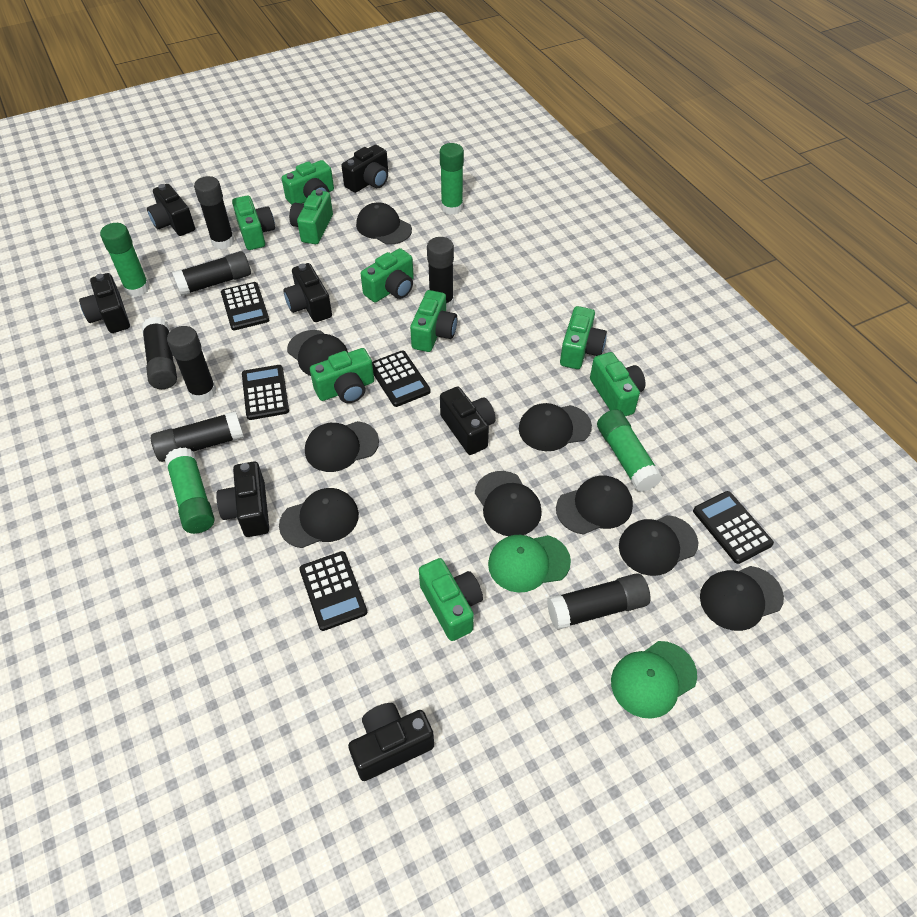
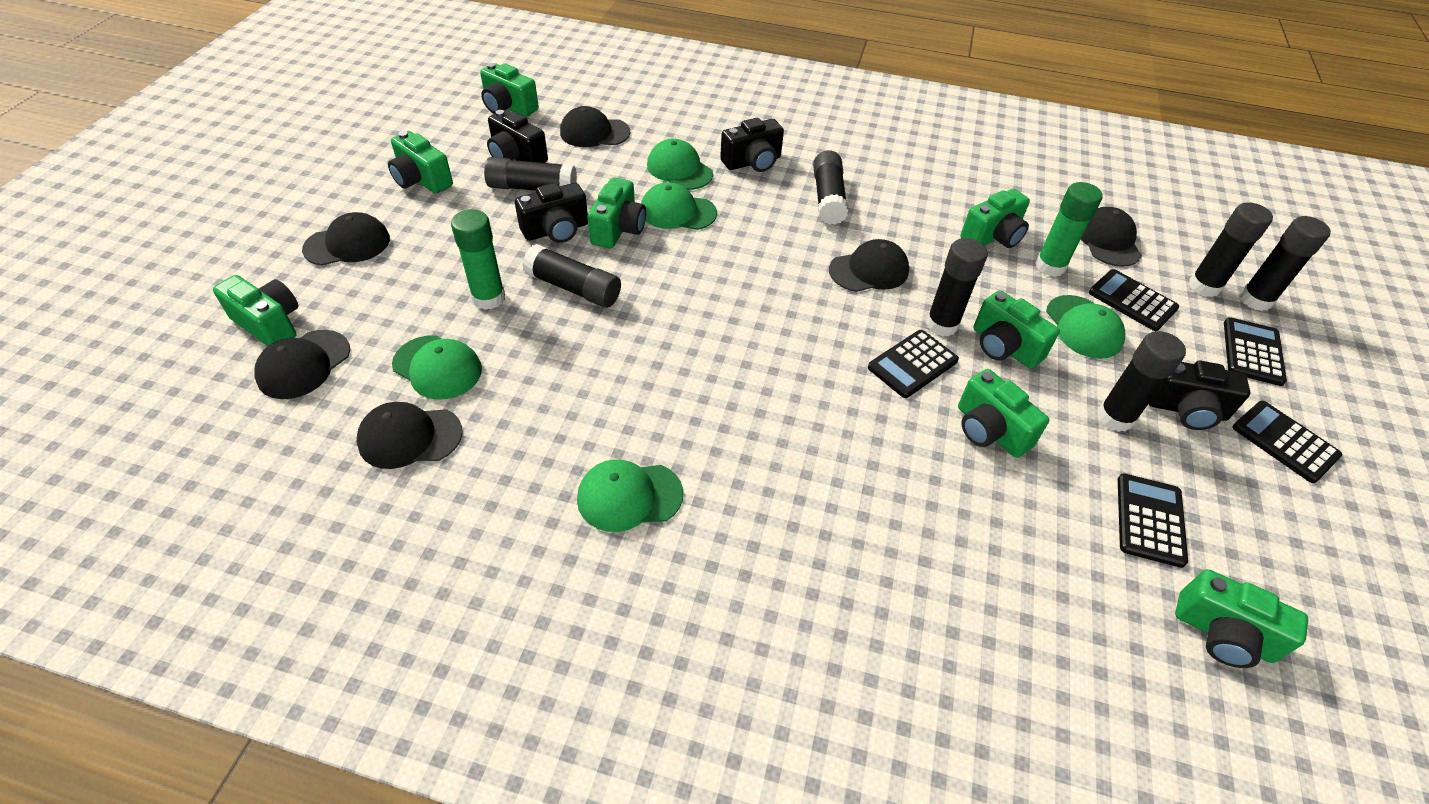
black camera: [79,273,130,333] [147,184,195,236] [216,461,269,537] [283,263,332,322] [341,145,388,193] [348,703,434,781] [440,387,496,455] = 7 -> [487,110,548,163] [515,183,588,243] [720,118,784,172] [1149,361,1250,430] = 4
black cap: [279,488,359,548] [287,330,348,376] [305,421,379,472] [356,202,412,245] [475,471,542,536] [519,403,592,451] [556,476,633,535] [619,515,698,576] [700,566,784,631] = 9 -> [254,330,350,399] [302,212,390,266] [357,402,462,469] [560,106,630,147] [829,239,909,292] [1081,207,1142,267] = 6
green camera: [232,195,275,250] [281,160,334,205] [289,189,333,244] [310,348,374,403] [361,248,414,303] [410,290,457,352] [419,558,483,641] [560,306,607,369] [590,352,645,416] = 9 -> [213,275,298,346] [388,131,453,194] [480,63,539,117] [587,177,646,249] [958,369,1049,458] [960,189,1030,248] [974,290,1060,369] [1175,569,1308,668] = 8
green cap: [488,535,571,592] [611,641,697,719] = 2 -> [392,335,482,400] [577,459,683,532] [641,182,717,230] [647,139,713,190] [1046,295,1125,359] = 5
green glue stick: [100,223,150,297] [165,447,215,534] [440,143,464,215] [597,410,663,492] = 4 -> [451,209,505,310] [1035,182,1102,277] = 2

